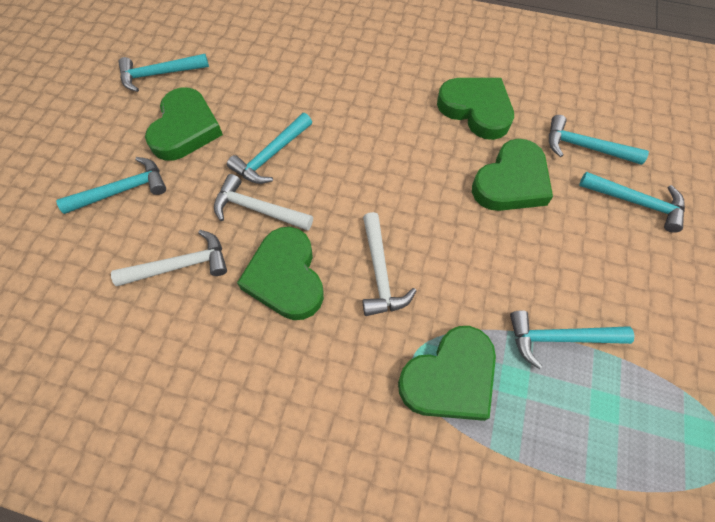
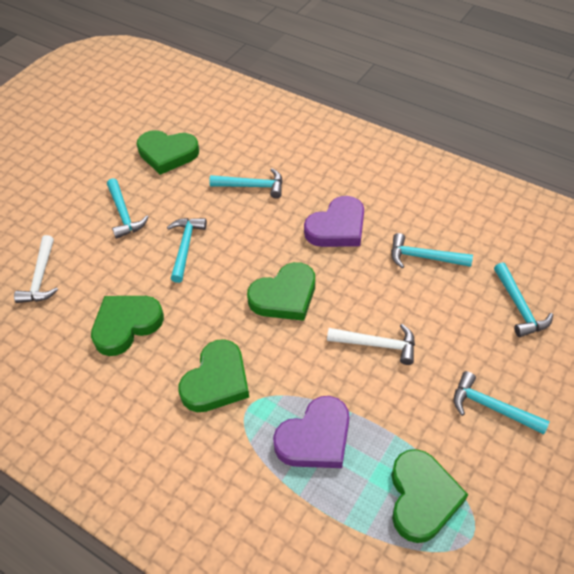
purple heart: none = 0 -> [273,396,349,468] [304,196,364,247] = 2
white hammer: [111,230,227,286] [214,174,313,231] [363,212,416,316] = 3 -> [14,235,58,303] [327,324,415,365] = 2

